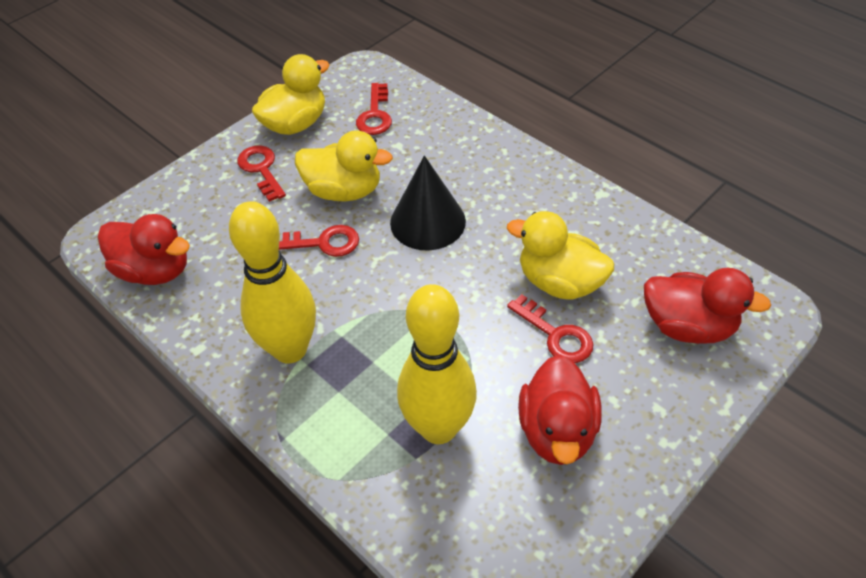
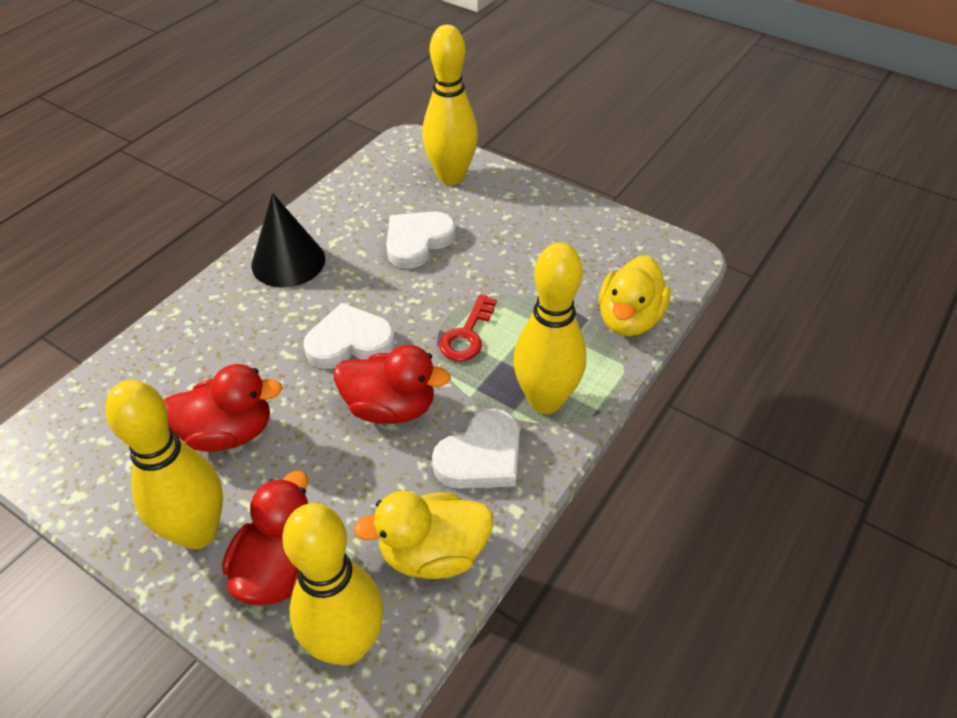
red key: [237,145,286,202] [279,225,359,257] [356,83,392,135] [507,294,593,363] = 4 -> [439,294,497,361] = 1
white heart: none = 0 -> [304,303,395,369] [386,211,456,269] [432,408,520,489] = 3
yellow bowling pin: [229,201,316,363] [397,284,477,444] = 2 -> [105,380,223,549] [282,503,384,666] [422,25,478,185] [513,243,586,414] = 4
yellow duck: [252,54,330,135] [295,130,393,202] [507,211,614,300] = 3 -> [353,491,493,579] [599,255,671,336] = 2

